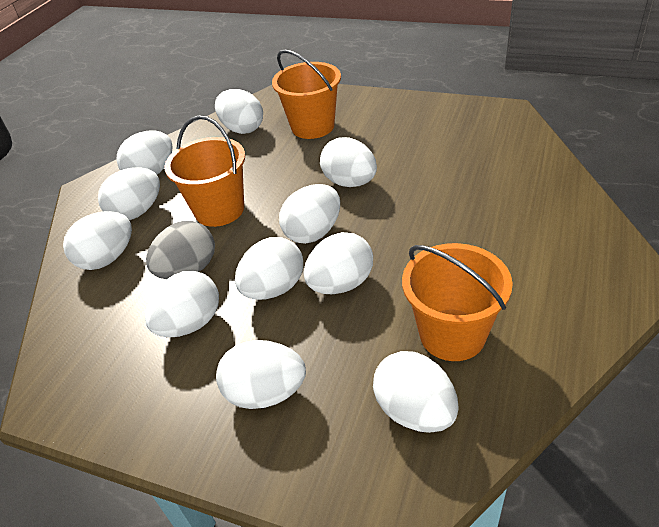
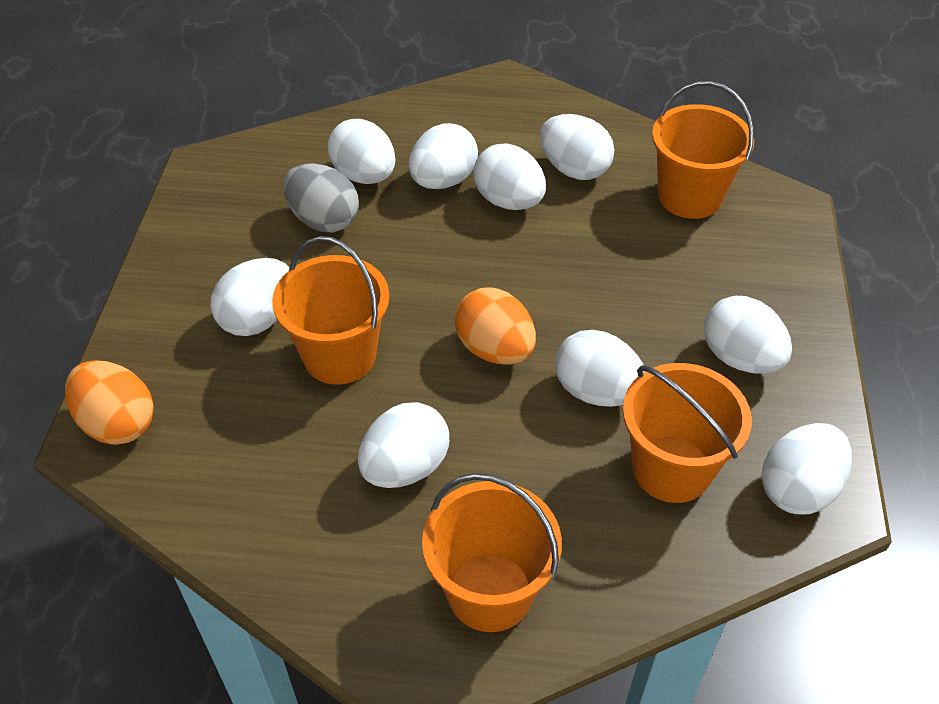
orange bucket: [164,115,245,227] [272,49,341,139] [402,243,513,361] = 3 -> [272,236,389,385] [422,473,562,632] [623,363,752,503] [652,81,754,219] = 4
orange egg: none = 0 -> [65,360,154,445] [455,287,536,365] = 2
white egg: [63,211,132,270] [98,167,160,220] [116,130,172,175] [145,271,219,338] [215,89,263,134] [216,340,306,409] [235,237,303,300] [279,184,340,244] [304,232,373,294] [320,137,377,187] [373,351,459,433] = 11 -> [211,258,289,336] [328,119,395,184] [358,402,449,488] [409,123,478,189] [473,143,546,210] [540,114,614,180] [555,330,645,407] [704,296,792,374] [762,423,852,515] = 9

